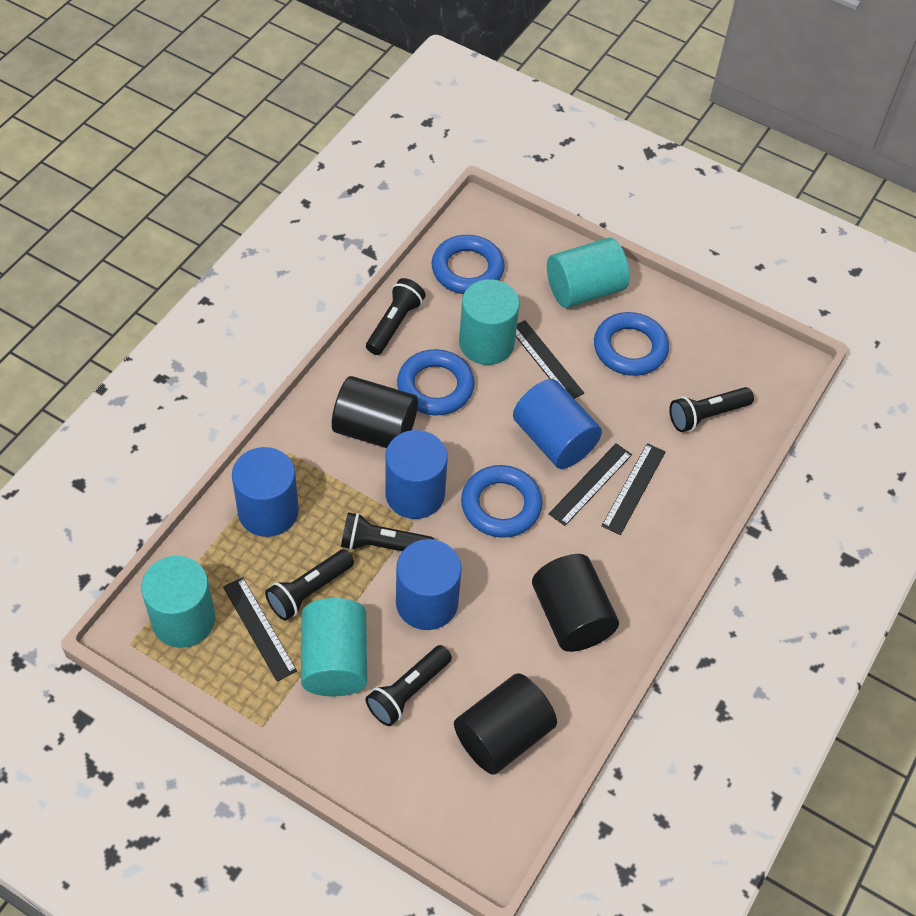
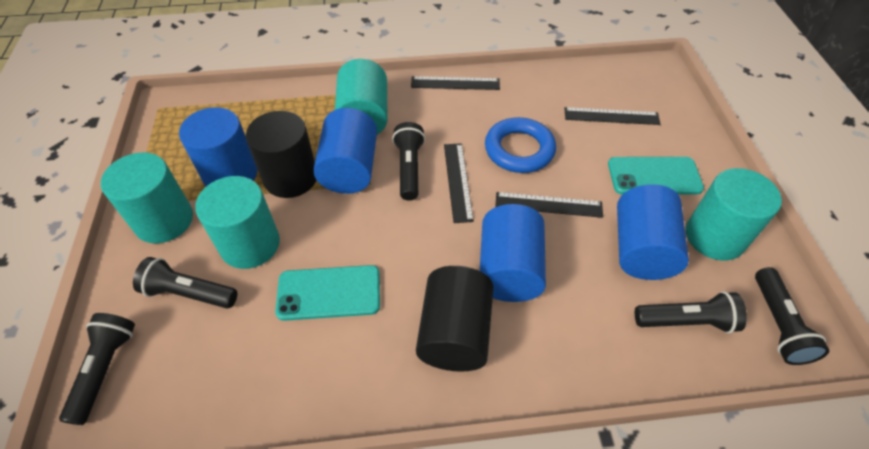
black cylinder: [332,376,418,448] [454,673,557,775] [532,554,619,652] = 3 -> [246,111,316,198] [416,266,494,372] = 2
blue ring: [397,349,475,415] [432,235,505,294] [461,465,543,538] [594,312,669,376] = 4 -> [485,117,556,173] = 1
turquoise phone: none = 0 -> [275,265,380,321] [608,157,704,195] = 2

